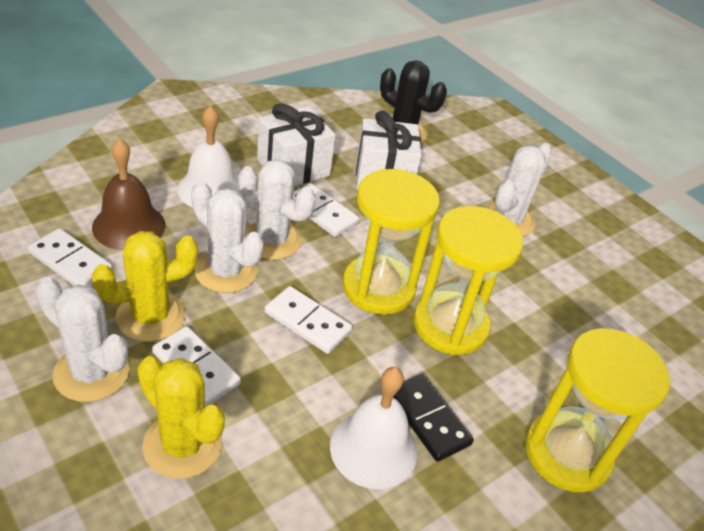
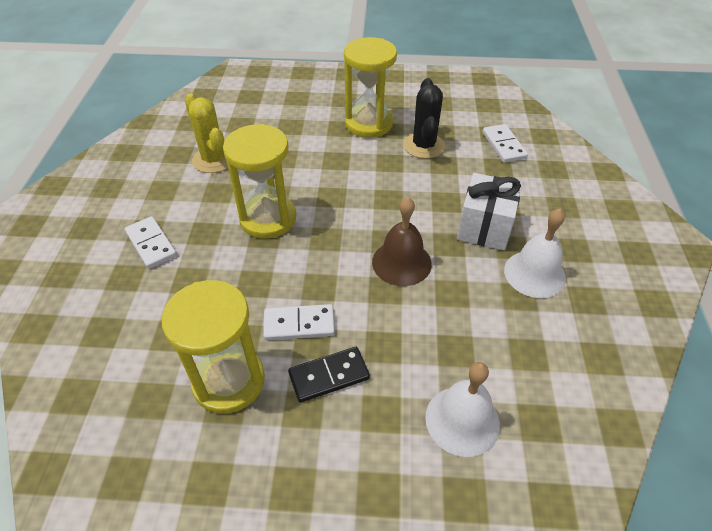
white cactus: [36,277,130,402] [191,181,264,293] [238,159,315,260] [484,143,552,237] = 4 -> none = 0
white domino: [28,228,113,287] [152,326,241,406] [265,286,352,354] [293,183,359,237] = 4 -> [125,216,177,269] [263,304,335,340] [482,124,528,163] = 3
white gift: [257,103,336,186] [356,110,422,191] = 2 -> [457,173,522,251] = 1
yellow cactus: [92,231,198,342] [137,356,225,479] = 2 -> [185,93,228,173] = 1

